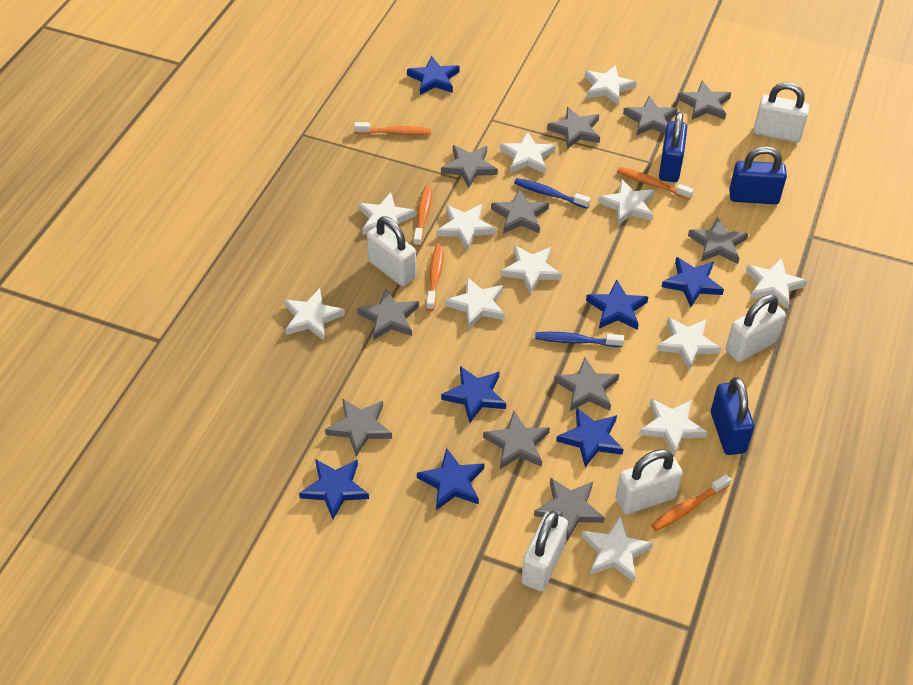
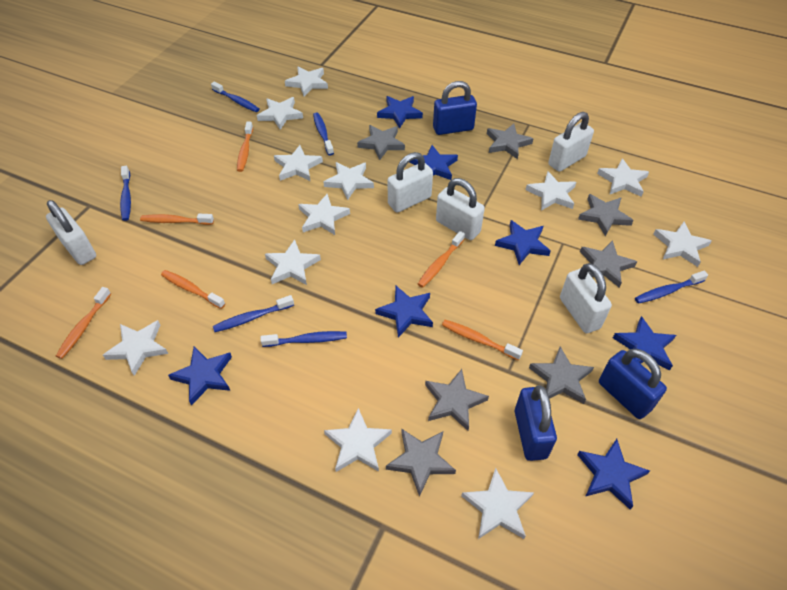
blue toothbrush: [514,178,591,209] [535,332,624,347] = 2 -> [120,166,131,221] [211,82,260,112] [213,295,294,332] [261,331,347,347] [313,112,334,156] [635,271,708,304] = 6
grey star: [325,398,392,457] [357,288,419,340] [441,145,498,188] [483,411,550,469] [491,189,549,234] [534,477,605,541] [547,107,600,149] [554,357,619,411] [623,96,678,136] [677,81,731,120] [688,216,748,264] = 11 -> [357,125,405,160] [386,429,456,497] [425,369,489,431] [487,124,534,159] [529,347,594,404] [578,194,634,236] [580,240,637,288] = 7
orange toothbrush: [354,122,431,135] [413,186,432,247] [426,245,444,311] [617,167,694,200] [651,474,731,531] = 5 -> [56,287,111,359] [140,214,214,225] [161,270,225,309] [237,122,253,172] [418,231,465,288] [442,320,523,360] = 6

